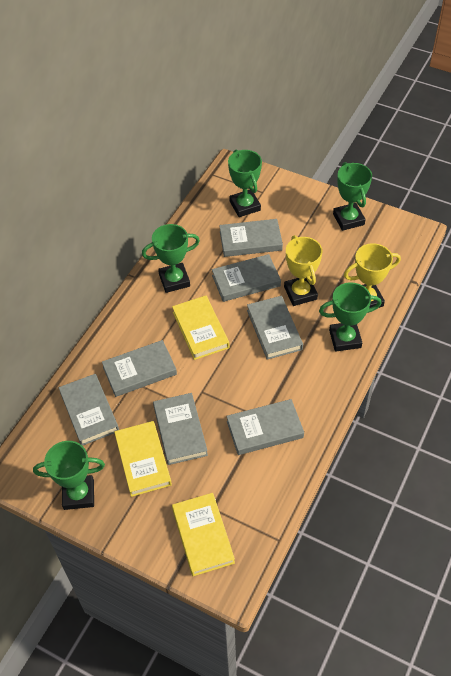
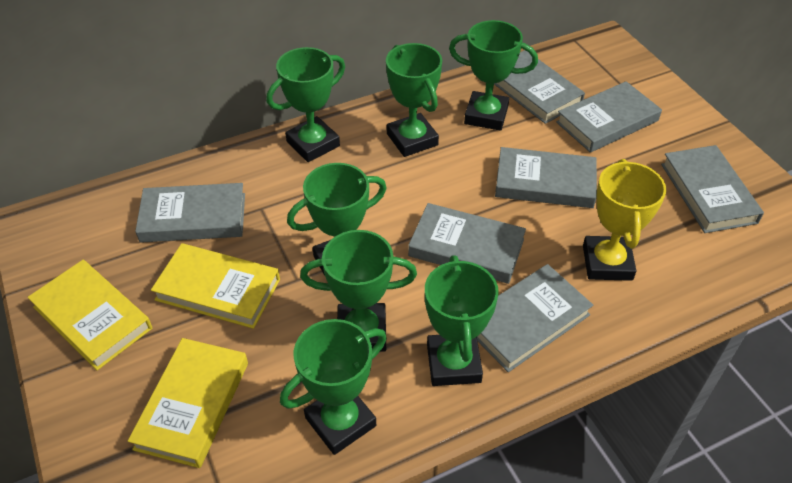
green trophy: [33,441,105,510] [142,224,200,293] [228,150,262,217] [319,282,382,351] [333,162,372,231] = 5 -> [267,47,345,162] [280,319,387,455] [287,163,387,275] [300,230,417,352] [386,43,442,157] [425,255,499,386] [449,20,538,131] = 7
yellow trophy: [284,235,323,306] [344,243,401,308] = 2 -> [583,159,666,281] = 1

